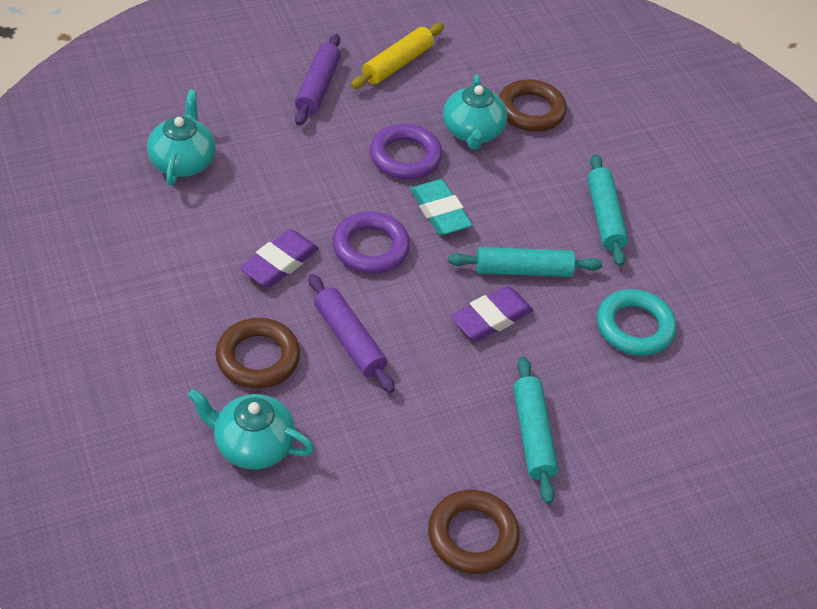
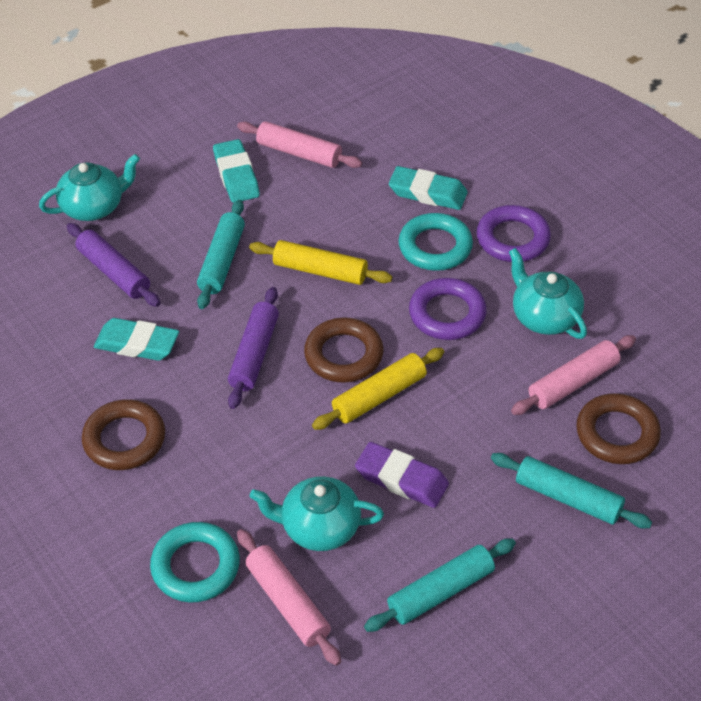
pink rolling pin: none = 0 -> [237,121,362,168] [237,529,341,666] [511,335,636,415] = 3
purple eraser: [240,229,319,287] [451,286,533,341] = 2 -> [355,442,449,508] = 1
turquoise eraser: [410,179,472,235] = 1 -> [94,318,179,361] [213,139,260,203] [389,166,468,210] = 3
turquoise ring: [597,289,677,356] = 1 -> [150,522,240,603] [398,213,473,271] = 2
yellow rolling pin: [351,23,444,89] = 1 -> [249,240,392,285] [312,348,444,430] = 2

